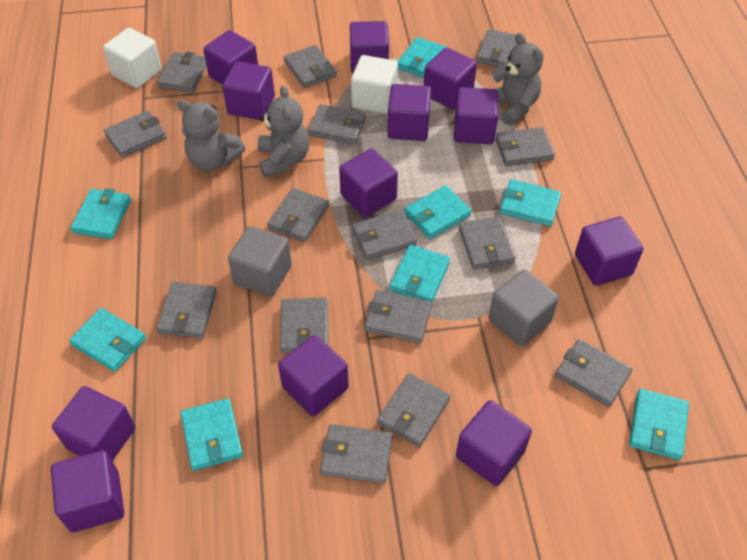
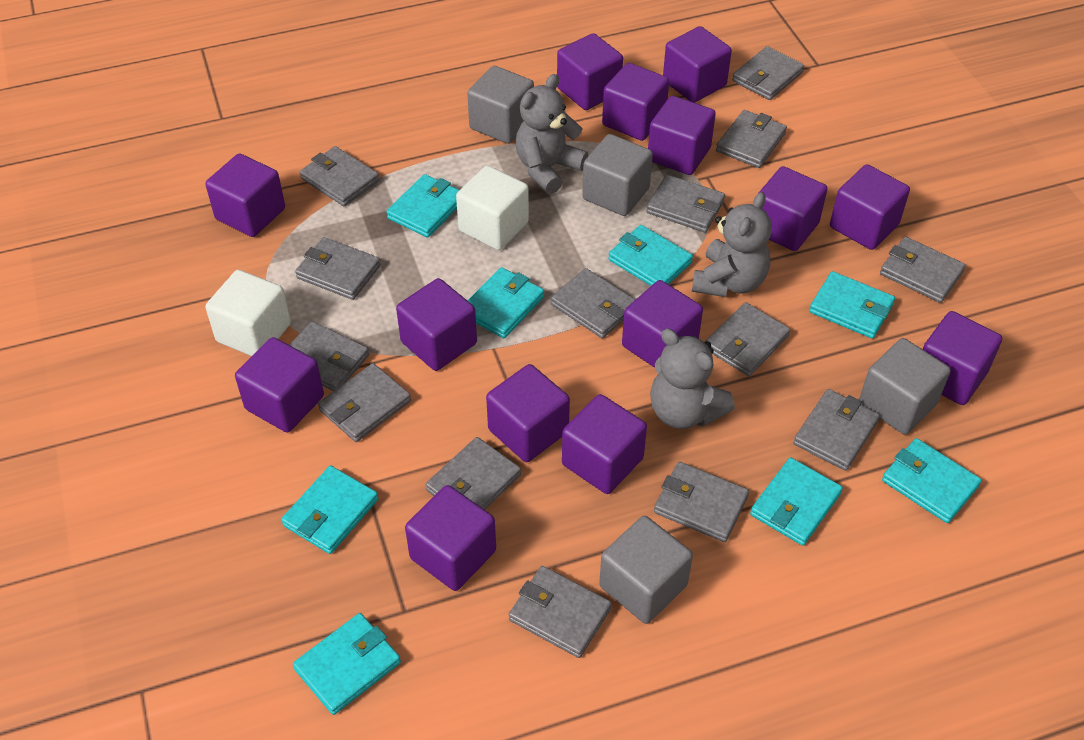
grey cube: [228,226,292,297] [489,269,559,346] = 2 -> [467,66,534,144] [582,134,653,216] [599,516,693,624] [859,338,951,434] = 4
grey wallet: [104,110,167,158] [157,52,207,93] [157,282,217,339] [267,188,329,242] [280,297,328,353] [284,45,337,88] [308,104,366,144] [320,424,393,484] [352,210,417,260] [365,290,432,343] [377,373,450,447] [459,217,516,270] [476,29,517,67] [495,127,555,166] [555,339,633,407] = 15 -> [290,321,369,391] [295,237,381,300] [300,146,380,206] [318,363,411,442] [426,437,521,510] [509,566,612,658] [551,268,635,338] [646,175,725,232] [654,462,749,542] [705,302,790,376] [716,110,787,168] [732,46,804,100] [793,389,880,471] [880,237,966,303] = 14
purple cube: [51,450,124,532] [52,386,135,461] [203,30,258,85] [222,61,275,120] [278,335,349,416] [339,149,398,217] [350,21,389,73] [387,84,431,141] [424,47,477,109] [454,87,498,144] [456,400,532,486] [575,216,643,286] = 12 -> [205,153,285,237] [235,337,324,432] [396,278,477,371] [405,485,496,591] [486,364,570,462] [557,33,623,110] [562,394,647,494] [602,63,669,141] [622,280,703,368] [648,96,716,175] [663,26,732,103] [759,166,827,251] [830,164,910,250] [923,311,1002,405] = 14

